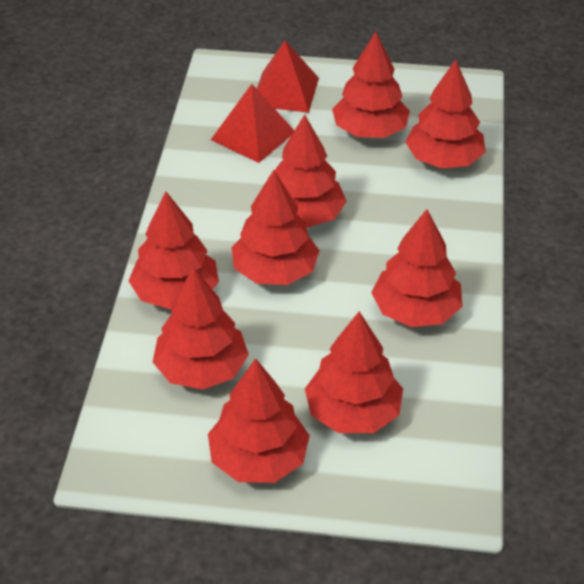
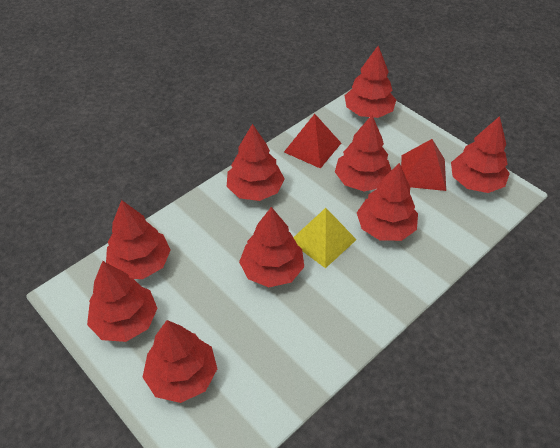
yellow pyramid: none = 0 -> [293,208,357,268] = 1

